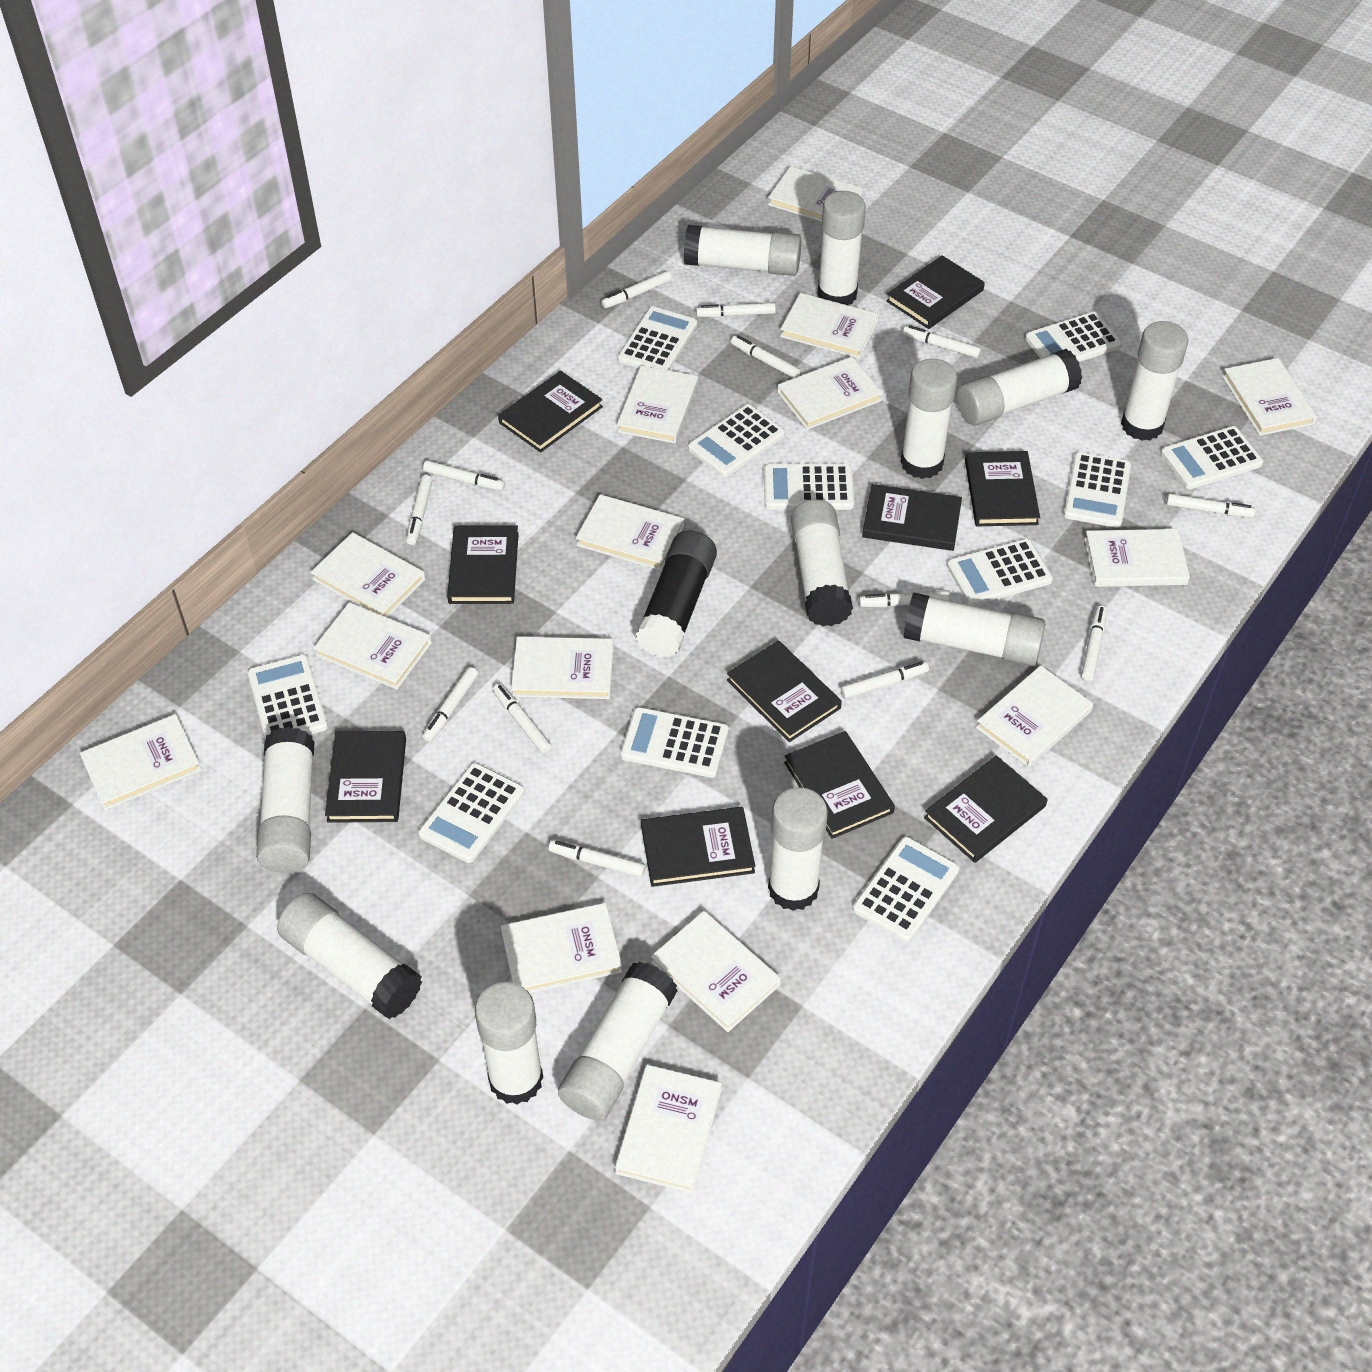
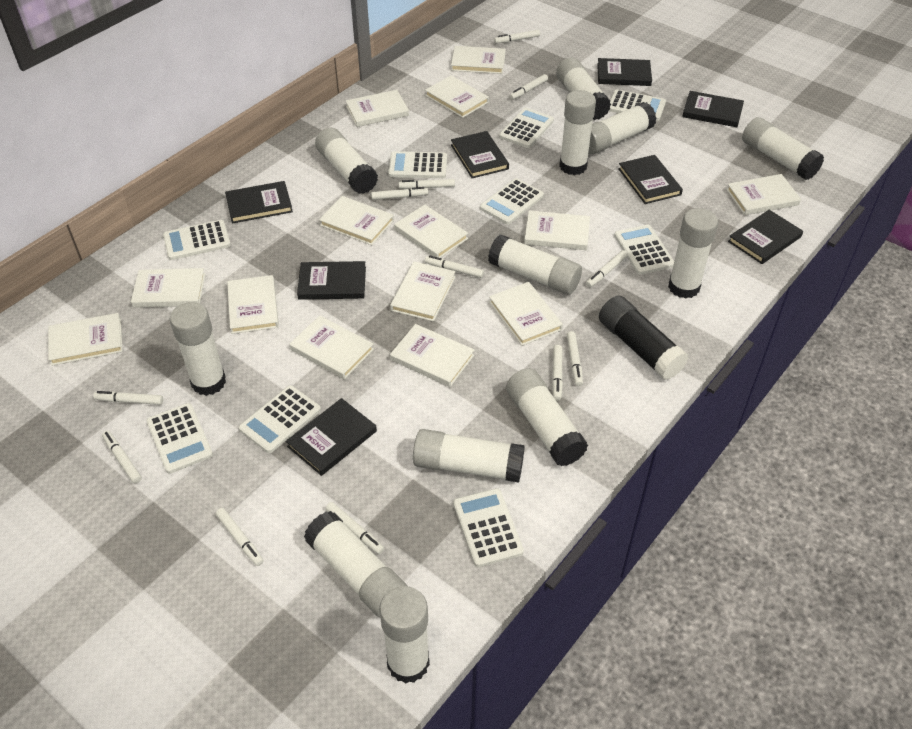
black book: [325,731,406,823] [447,525,519,604] [498,371,603,453] [641,807,755,887] [727,641,842,742] [784,731,895,839] [862,484,962,551] [886,255,985,329] [924,755,1047,863] [965,451,1040,526] = 10 -> [225,181,293,223] [286,398,377,476] [297,261,366,300] [451,131,509,178] [597,58,652,86] [618,155,683,204] [682,91,744,127] [728,210,803,264] = 8
white book: [80,714,202,810] [311,532,425,617] [313,602,432,689] [501,903,623,993] [511,636,614,699] [576,494,685,571] [615,1065,722,1193] [617,365,698,443] [651,911,781,1032] [768,166,862,222] [777,357,883,430] [780,293,879,358] [976,665,1093,767] [1084,529,1190,587] [1222,358,1317,436] = 15 -> [48,313,123,366] [131,268,205,308] [227,275,279,334] [290,316,374,379] [319,196,394,245] [346,90,409,127] [390,261,456,322] [390,324,474,387] [394,205,468,258] [425,75,489,118] [451,46,506,74] [489,282,563,346] [524,210,590,250] [726,174,801,215] = 14
white calculator: [248,654,328,739] [418,763,525,863] [618,306,697,370] [620,707,729,778] [688,404,785,477] [764,464,854,510] [853,836,959,942] [947,539,1053,606] [1025,312,1122,362] [1064,452,1131,528] [1161,426,1263,489] = 11 -> [146,403,213,474] [163,220,231,260] [239,385,321,453] [388,151,447,178] [453,488,524,567] [480,178,544,224] [499,108,554,148] [609,90,666,121] [614,225,674,275] = 9
white marker: [406,475,432,545] [422,667,478,742] [423,460,505,491] [493,683,552,753] [548,840,646,877] [601,271,672,308] [696,302,776,317] [731,335,801,378] [841,661,929,698] [859,590,950,607] [903,325,981,358] [1081,605,1107,681] [1166,494,1256,518] = 13 -> [93,391,163,405] [102,431,142,483] [215,508,264,566] [326,502,384,554] [371,187,428,200] [399,179,455,189] [425,255,484,278] [494,30,540,44] [509,74,548,100] [552,345,563,401] [567,331,583,386] [586,250,628,287] = 12

